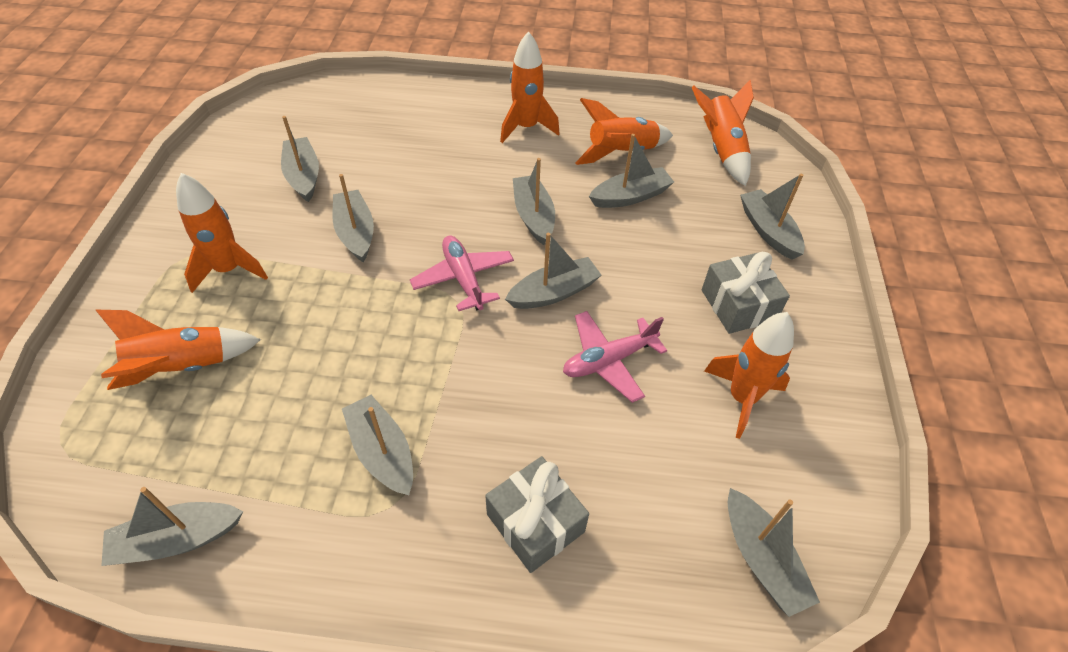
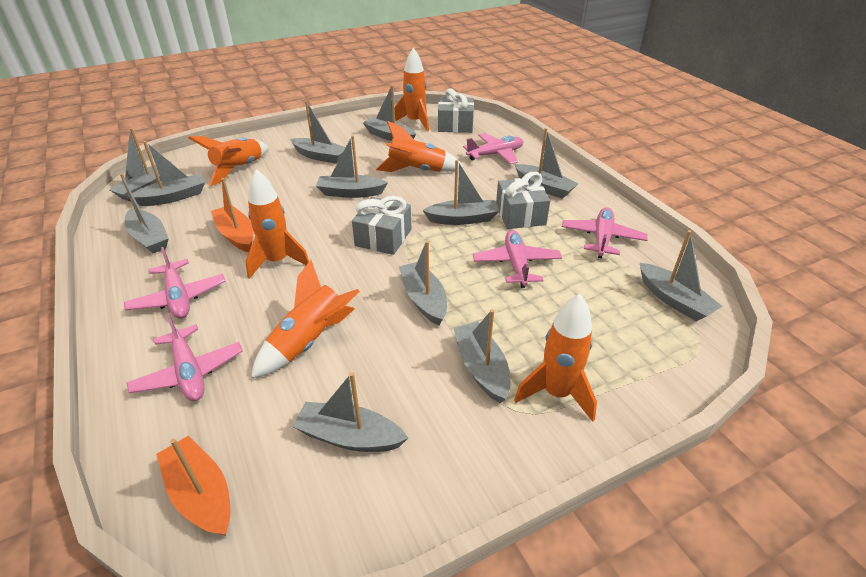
grey boat: [101,487,243,566] [281,116,319,202] [333,174,374,262] [342,395,413,495] [505,233,601,309] [513,158,555,245] [589,134,674,208] [728,488,820,617] [740,174,805,260] = 9 -> [109,128,172,202] [120,173,169,253] [128,141,205,206] [290,101,346,164] [292,372,408,452] [316,135,388,198] [363,85,416,141] [399,241,447,326] [423,160,499,225] [454,309,510,403] [515,128,578,199] [640,230,722,321] = 12
grey gift: [485,456,589,573] [702,252,790,334] = 2 -> [352,196,411,255] [438,88,474,133] [496,172,550,229] = 3
orange boat: none = 0 -> [156,436,231,536] [211,178,254,252] = 2
pink plane: [410,235,514,311] [563,311,667,403] = 2 -> [124,247,226,319] [127,313,243,401] [463,133,524,164] [473,230,562,288] [562,207,648,258] = 5

